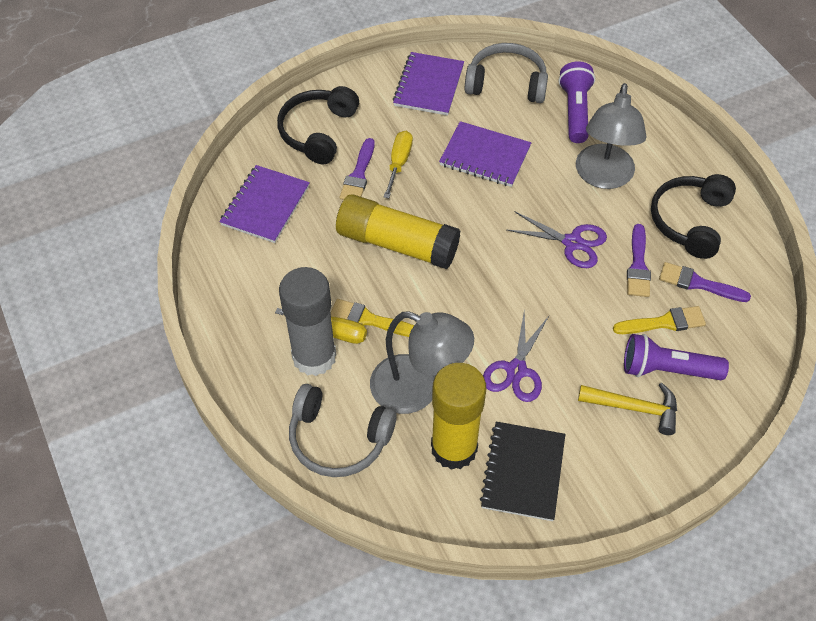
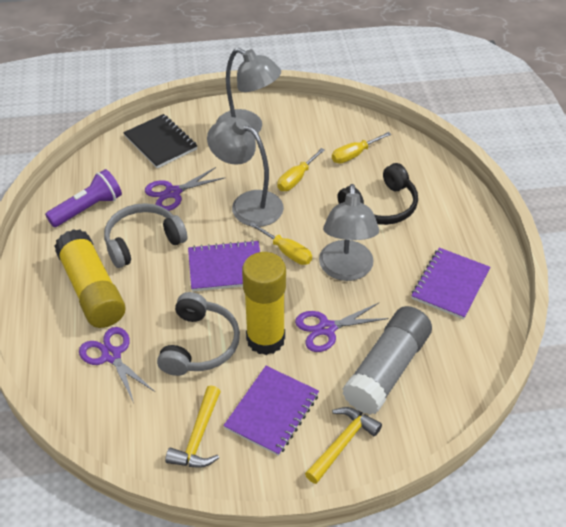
black headphones: [277,86,359,164] [651,174,736,259] = 2 -> [337,163,418,225] = 1
grey lamp: [370,311,474,414] [576,83,647,189] = 2 -> [207,117,284,227] [216,48,281,133] [319,184,379,281] = 3
purple brush: [339,138,375,200] [627,224,651,297] [659,262,751,302] = 3 -> none = 0
purple flashlight: [559,61,595,143] [624,334,729,380] = 2 -> [45,169,122,227] = 1
purple scissors: [483,311,549,402] [507,212,607,268] = 2 -> [79,327,155,403] [145,167,224,211] [295,303,389,352] = 3
yellow brush: [330,299,414,337] [613,306,706,334] = 2 -> none = 0
yellow hammer: [578,383,677,435] = 1 -> [165,386,221,468] [305,407,382,484] = 2
yellow screwdriver: [275,308,367,344] [384,131,413,198] = 2 -> [249,222,312,265] [277,148,325,191] [332,132,391,163] = 3

